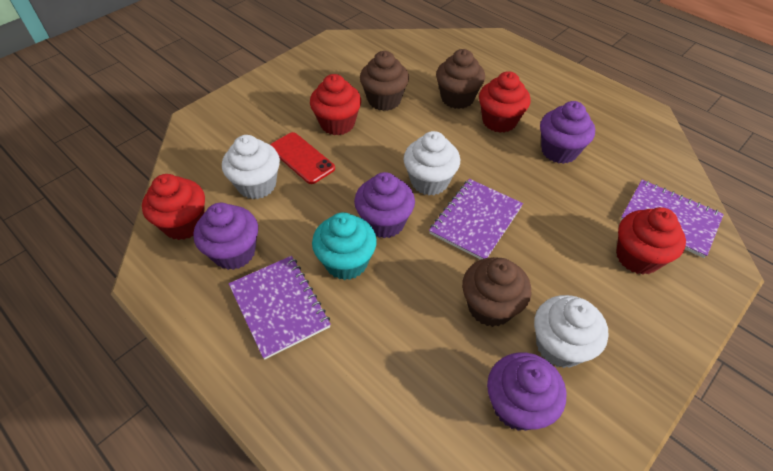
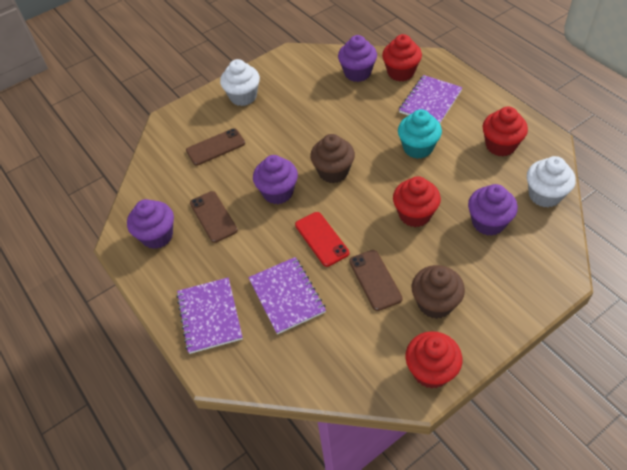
brown cupcake: [360,51,409,111] [436,49,485,109] [462,257,531,327] = 3 -> [310,134,355,183] [412,265,465,319] = 2
brown phone: none = 0 -> [186,128,245,166] [190,191,238,243] [349,250,403,311] = 3
white cupcake: [222,135,280,199] [403,131,460,195] [534,295,609,368] = 3 -> [220,59,260,106] [527,156,576,208] = 2

